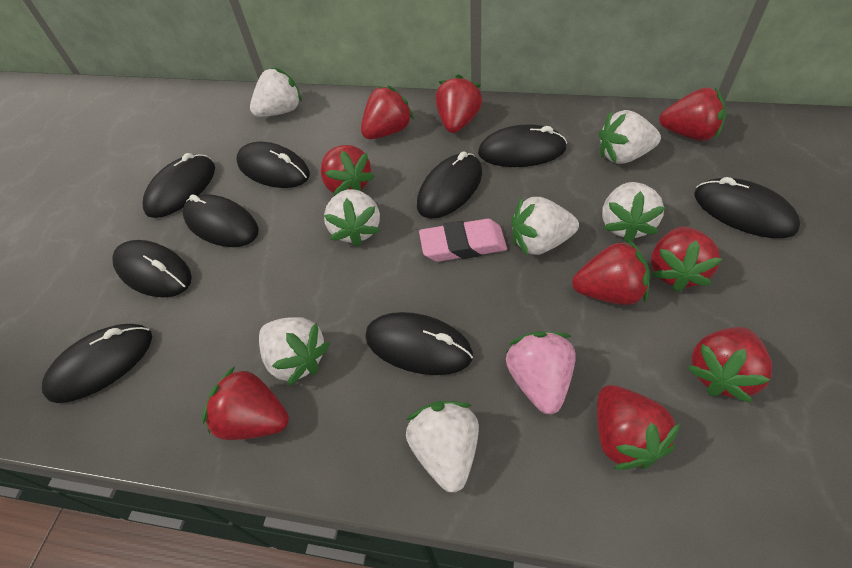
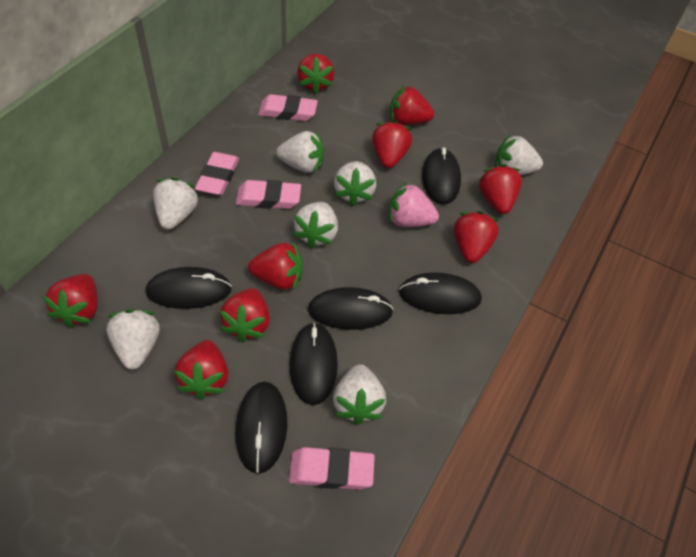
black mouse: [42,324,152,403] [112,240,192,297] [142,153,215,218] [183,194,259,247] [236,142,310,188] [365,312,473,375] [417,151,482,218] [478,124,567,167] [694,177,800,238] = 9 -> [146,267,232,309] [235,381,287,474] [289,322,338,405] [308,287,394,330] [399,272,482,314] [422,147,461,205] = 6
pink eraser: [419,219,507,262] = 1 -> [195,152,239,195] [236,180,301,209] [258,94,318,121] [289,447,375,490] = 4

